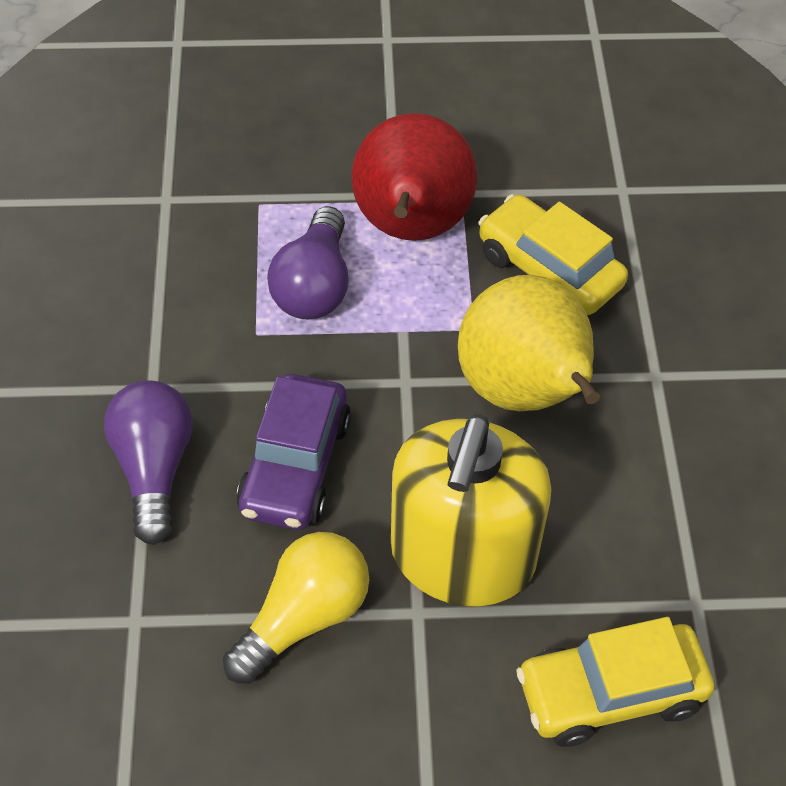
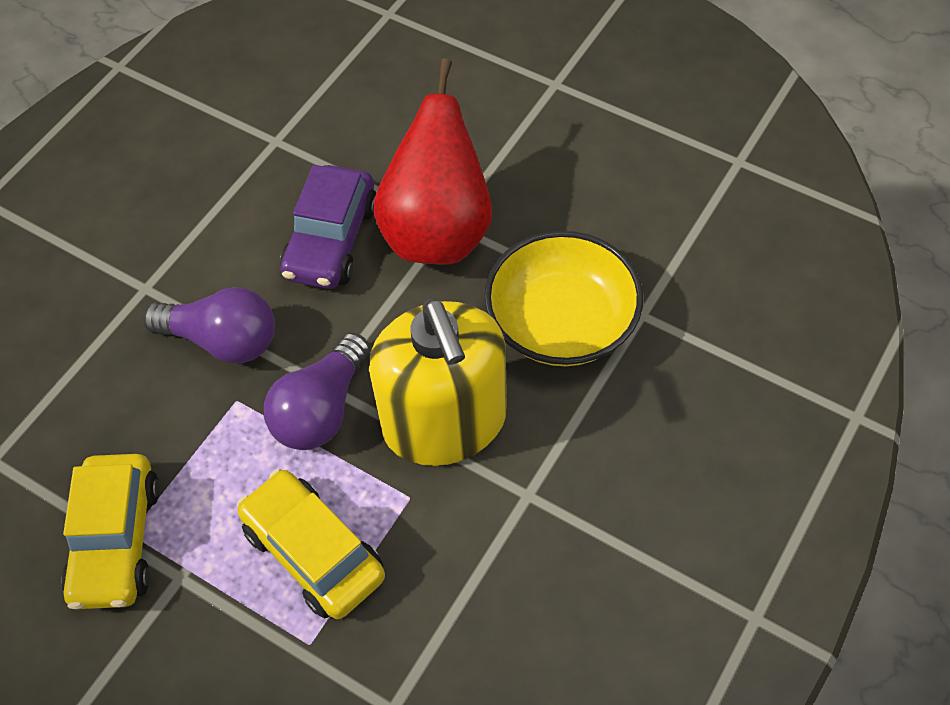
yellow bowl: none = 0 -> [484,231,643,366] = 1
yellow light bulb: [223,532,369,684] = 1 -> none = 0
yellow pear: [458,275,600,411] = 1 -> none = 0

